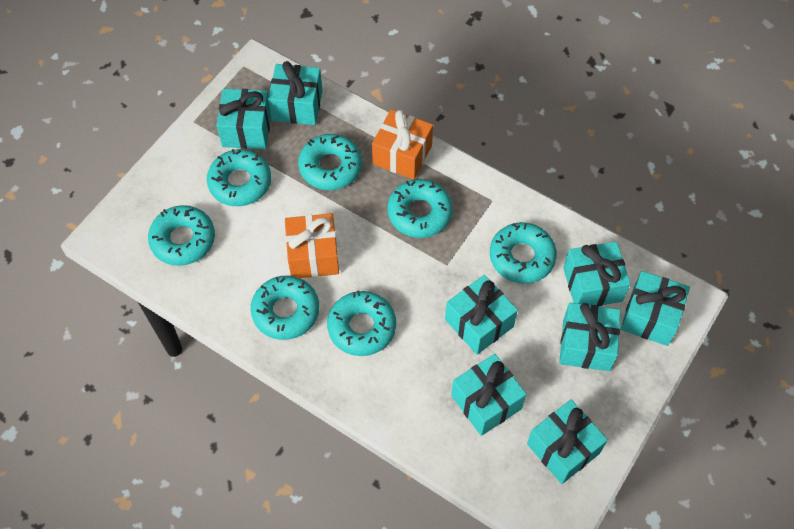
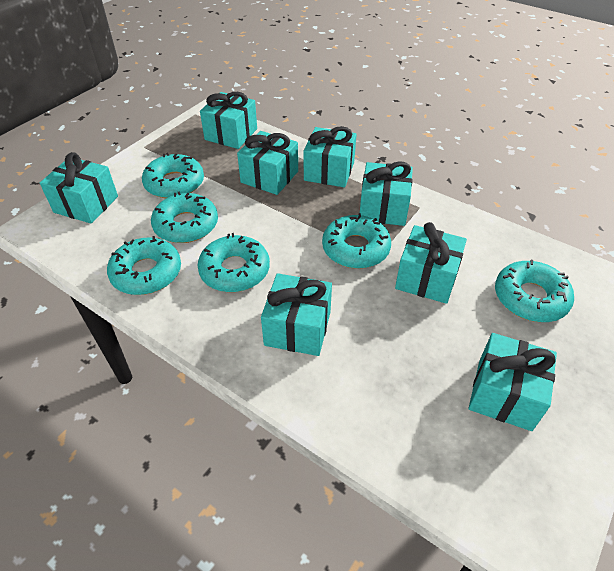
orange gift: [285,213,339,278] [372,109,433,180] = 2 -> none = 0
turquoise donut: [148,205,215,266] [207,149,271,206] [251,276,319,340] [298,134,362,190] [327,290,396,356] [388,179,453,238] [490,222,557,284] = 7 -> [107,236,181,295] [142,153,204,198] [151,191,218,243] [198,233,270,292] [322,213,391,269] [495,259,574,322] = 6

